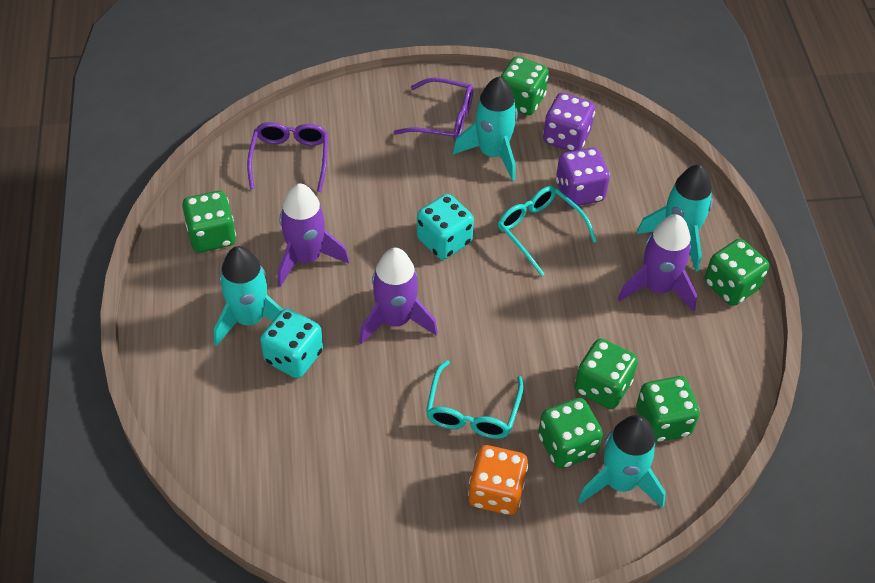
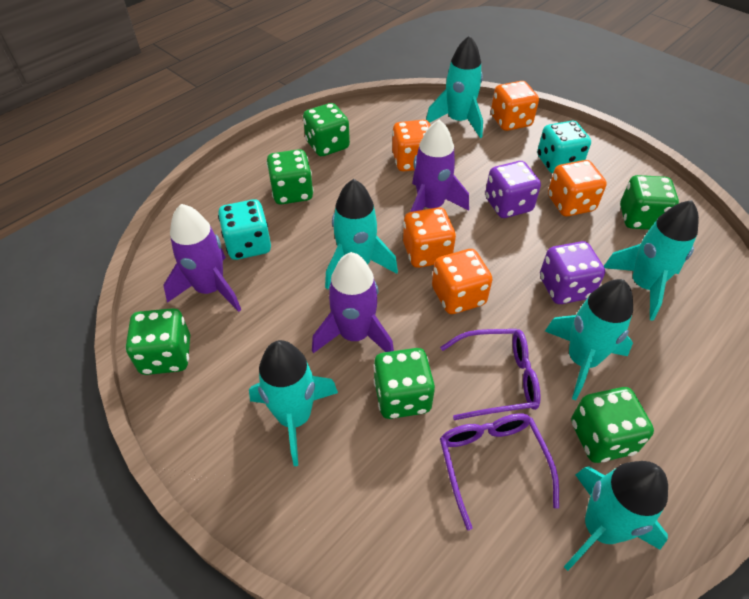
orange dice: [468,445,528,515] = 1 -> [392,120,431,171] [403,207,456,268] [432,249,492,314] [491,81,539,131] [548,160,607,216] = 5
turquoise glasses: [426,360,523,439] [498,186,597,276] = 2 -> none = 0
turquoise rocket: [214,246,283,346] [453,77,518,181] [578,415,666,508] [637,165,713,272] = 4 -> [249,340,338,466] [325,179,398,289] [426,35,483,138] [545,279,633,400] [564,461,668,571] [604,200,699,321] = 6

